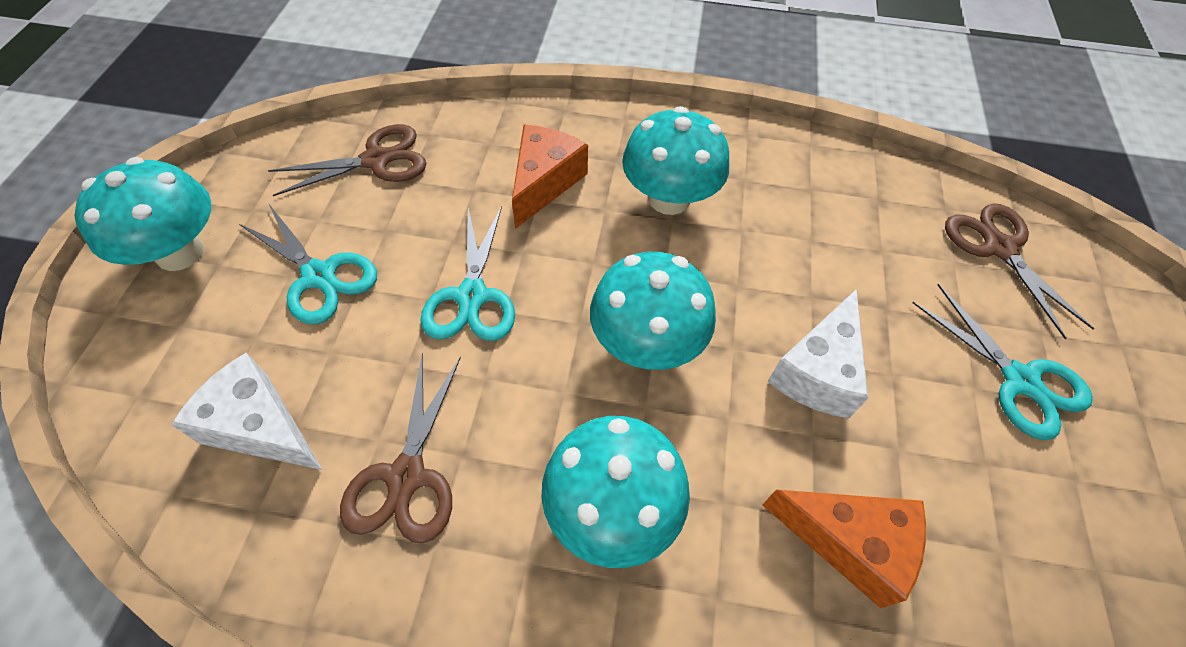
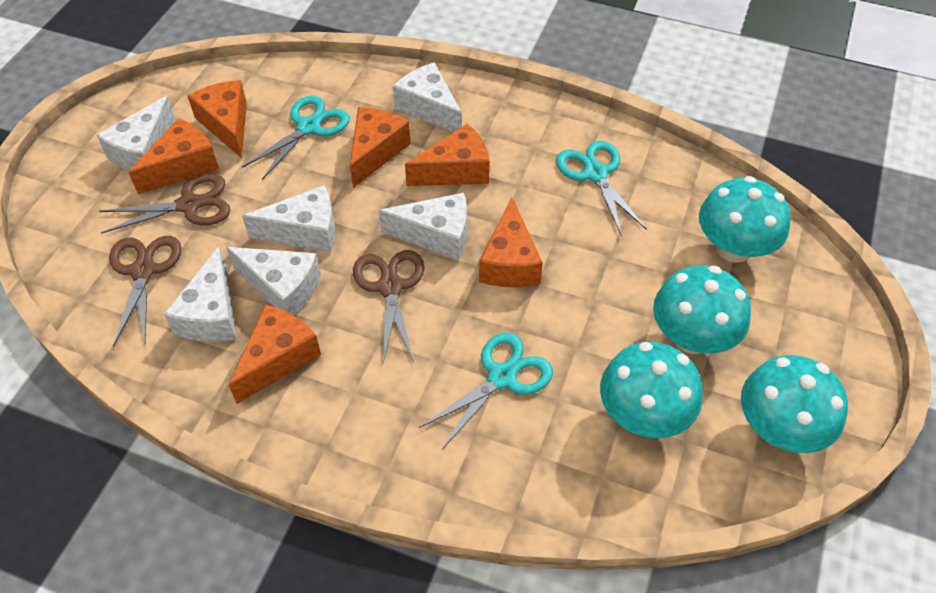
orange cheese: [512,125,588,229] [762,490,926,608] = 2 -> [128,118,219,194] [188,80,247,158] [229,305,321,404] [350,107,411,188] [405,123,490,186] [479,198,543,287] = 6
white cheese: [171,353,322,470] [767,289,868,418] = 2 -> [97,96,176,171] [164,247,236,342] [226,247,321,315] [242,185,335,252] [378,193,467,260] [393,63,462,132] = 6

